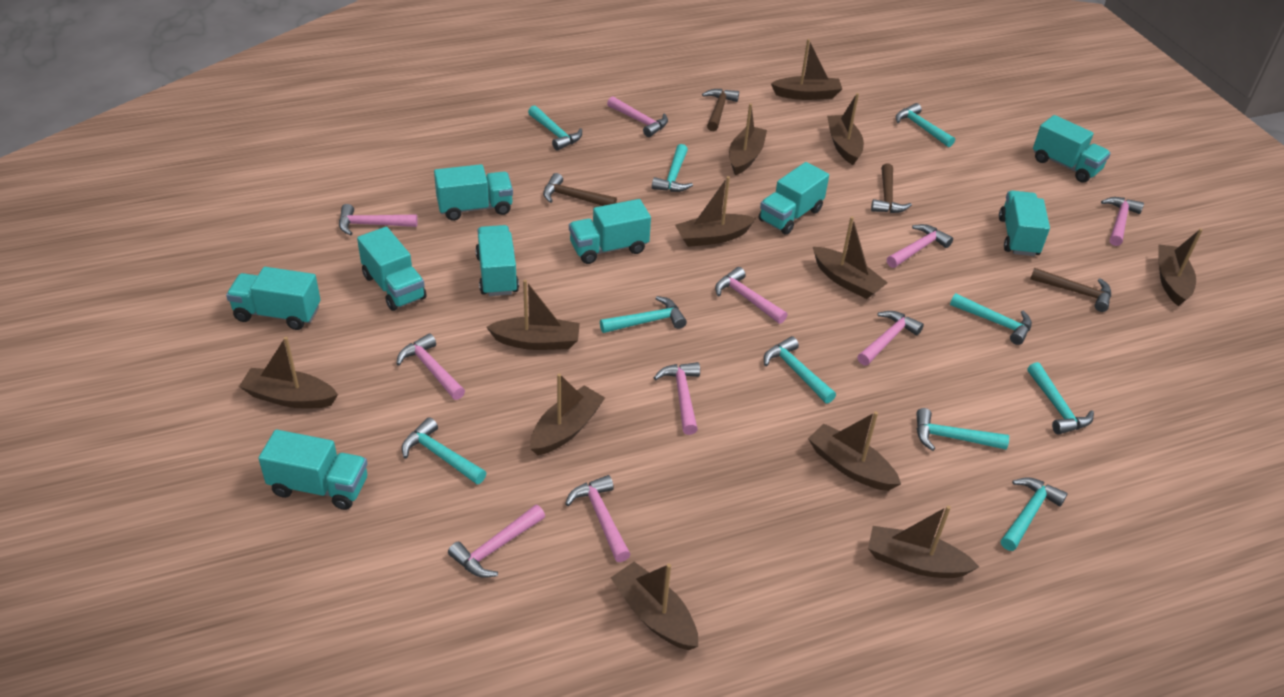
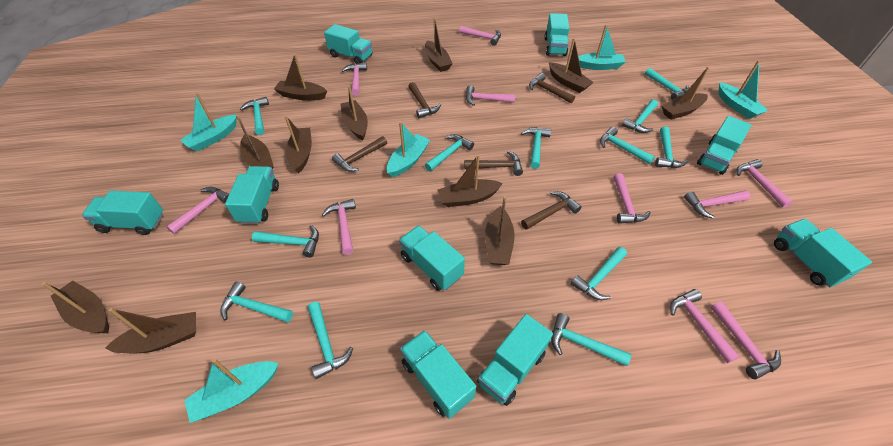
brown boat: [239,337,338,409] [486,280,580,350] [530,373,605,456] [611,562,698,650] [675,176,756,247] [729,103,767,175] [771,39,842,100] [808,411,901,491] [813,217,888,299] [827,93,864,165] [868,505,979,578] [1158,229,1203,306] = 12 -> [42,281,109,333] [105,308,196,354] [236,115,274,169] [274,54,327,101] [285,116,312,173] [341,86,368,141] [425,17,453,72] [437,155,503,207] [485,196,515,265] [549,38,594,93] [662,67,709,120] = 11
brown hammer: [543,173,617,206] [702,89,739,131] [871,163,912,213] [1030,268,1111,312] = 4 -> [332,136,387,172] [408,82,441,118] [464,151,523,176] [521,191,582,230] [529,73,575,103] = 5
turquoise boat: none = 0 -> [180,92,237,152] [184,359,279,423] [387,122,430,177] [578,25,626,70] [719,60,768,119] = 5
turquoise hammer: [402,417,486,484] [528,105,582,151] [600,296,687,333] [652,144,693,192] [764,336,836,404] [896,103,955,147] [916,408,1009,451] [950,293,1032,345] [1001,477,1068,551] [1027,362,1094,435] = 10 -> [220,281,293,322] [240,97,269,135] [252,225,319,258] [308,302,353,379] [425,134,474,171] [521,127,551,169] [551,313,631,366] [571,247,627,300] [600,127,655,164] [622,99,658,133] [645,68,689,99] [655,127,688,168] = 12

